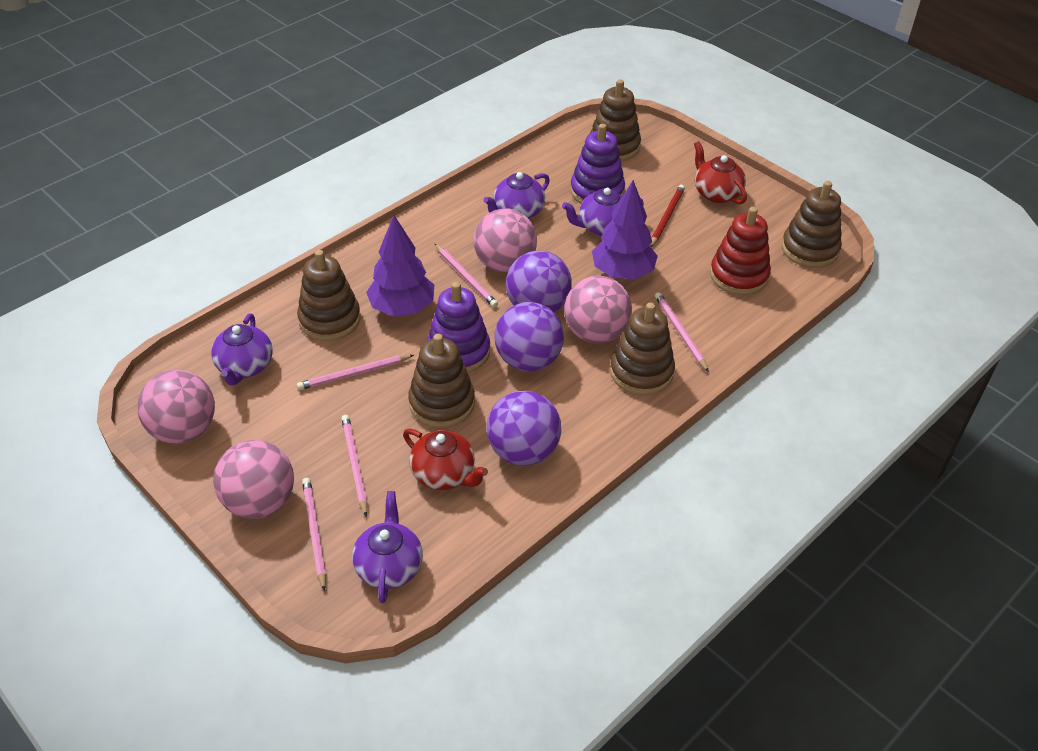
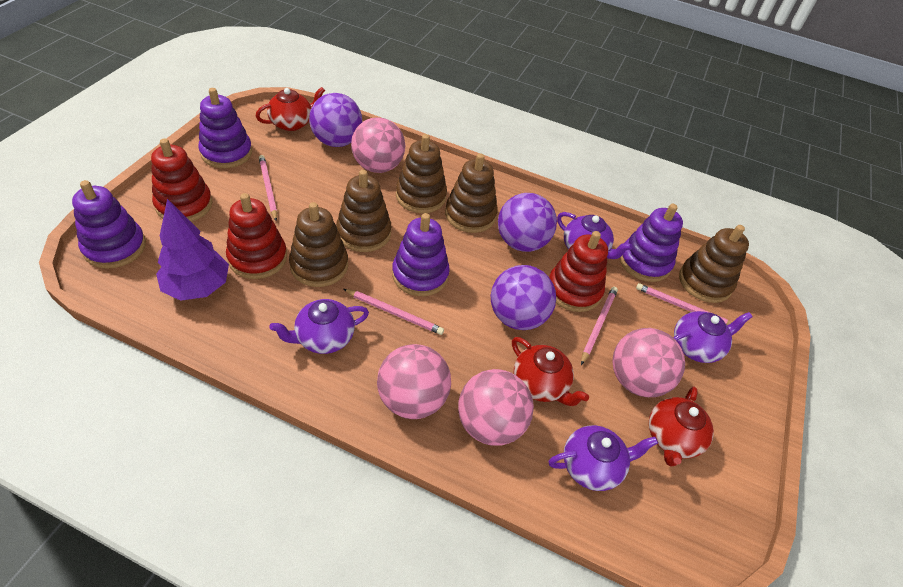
pink pencil: [297,355,414,390] [302,478,326,591] [341,415,368,516] [435,244,498,307] [655,292,709,372] = 5 -> [259,155,277,221] [344,289,444,335] [581,287,618,365] [636,283,732,325] = 4
purple stacking toy: [427,282,490,373] [570,124,625,204] = 2 -> [72,180,146,269] [198,88,252,168] [392,213,450,296] [620,204,683,282] = 4
purple tree: [366,215,434,316] [592,180,658,279] = 2 -> [156,199,229,301] = 1
red pencil: [650,185,685,247] = 1 -> none = 0
red stacking toy: [710,207,771,295] = 1 -> [151,138,213,222] [226,193,287,279] [549,231,608,312] = 3
red teapot: [403,429,488,490] [694,141,747,204] = 2 -> [256,87,325,131] [512,337,589,406] [649,387,714,466] = 3

